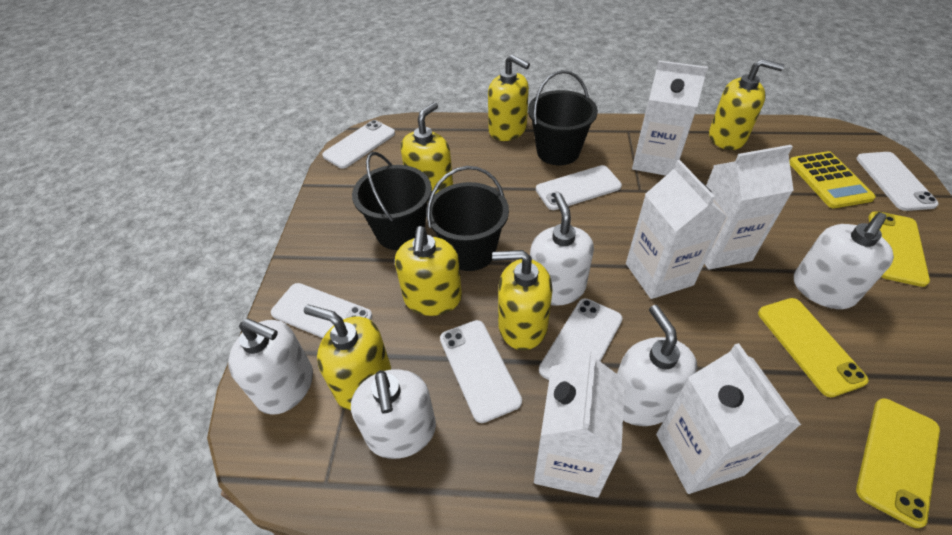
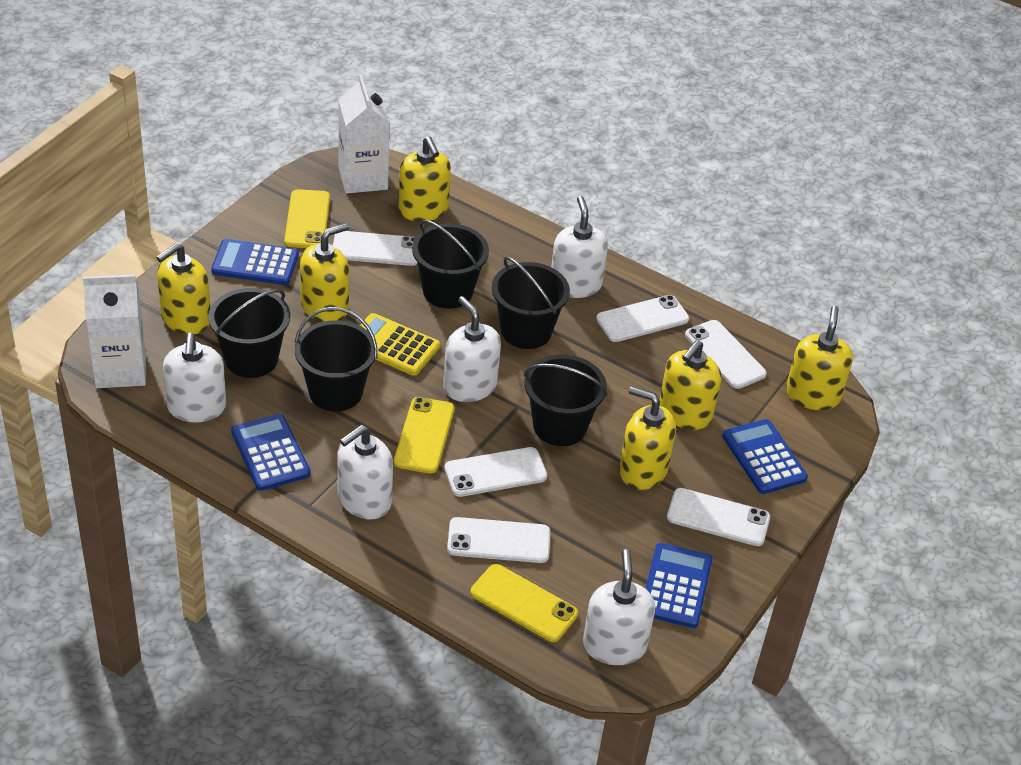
black bucket: [352,152,432,250] [426,166,509,271] [528,70,598,165] = 3 -> [208,288,290,378] [294,307,378,412] [412,220,489,309] [492,256,570,349] [524,354,607,446] = 5
blue calculator: none = 0 -> [211,239,299,285] [231,414,310,491] [645,543,712,628] [722,419,808,494] = 4
white carton: [534,350,625,498] [626,160,727,299] [632,60,708,176] [656,343,801,494] [704,145,794,270] = 5 -> [83,274,146,388] [338,75,390,194] = 2

